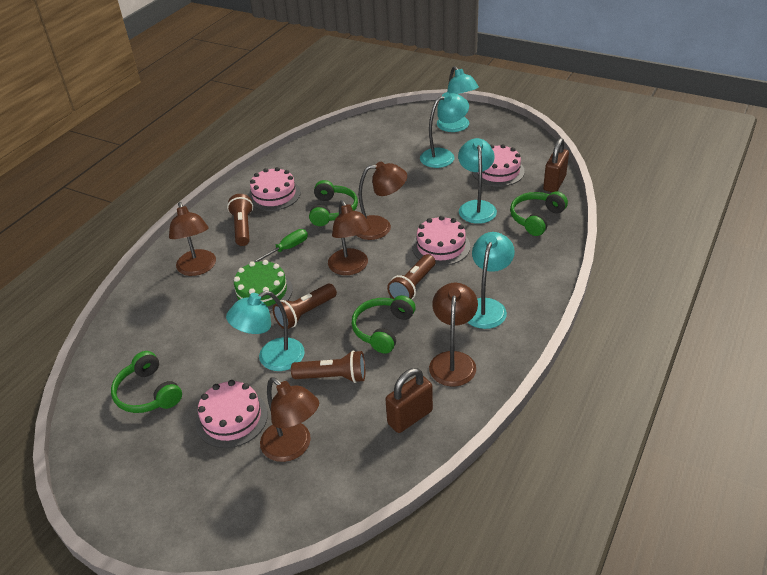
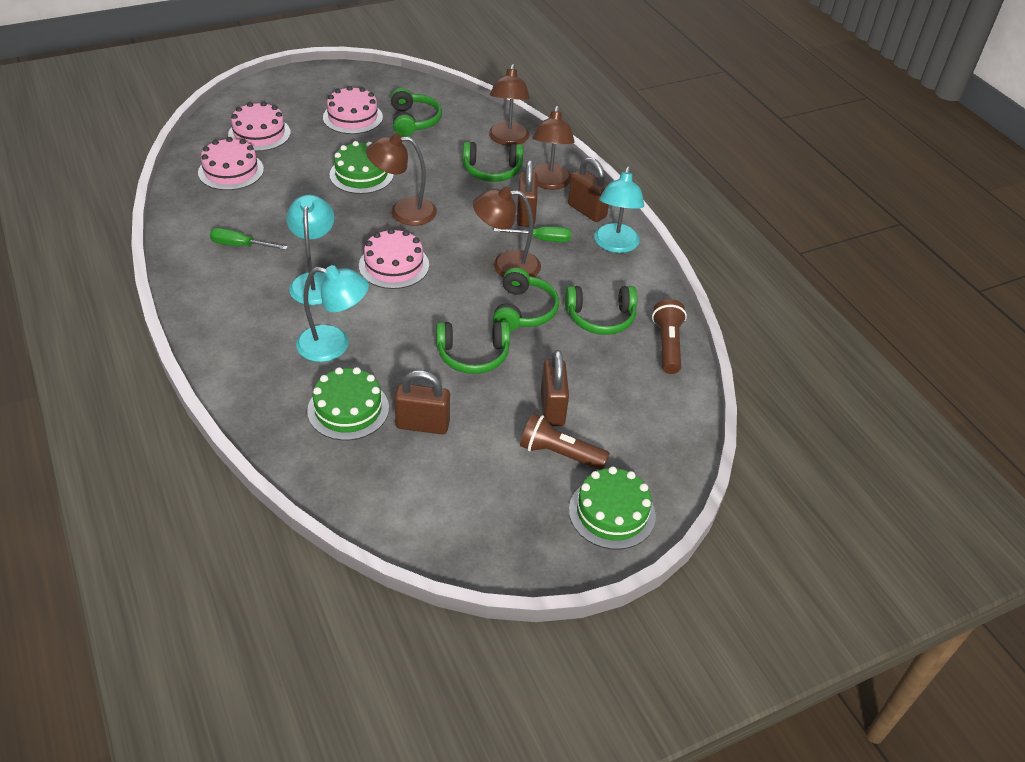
brown flashlight: [227,194,253,246] [273,284,337,329] [291,350,365,383] [387,254,435,299] = 4 -> [520,413,610,470] [652,299,687,374] = 2
brown lamp: [169,202,216,276] [260,377,319,462] [328,200,371,275] [356,162,407,240] [429,283,478,387] = 5 -> [366,133,437,226] [473,187,541,278] [489,64,530,146] [532,106,575,190] = 4
brown padlock: [385,368,433,433] [543,138,569,192] = 2 -> [394,370,450,434] [517,160,538,227] [541,350,569,426] [568,157,609,222] = 4
green cake: [231,260,293,312] = 1 -> [307,367,389,440] [330,141,394,194] [569,467,656,550] = 3
green headphones: [111,351,182,413] [309,180,358,226] [352,295,416,354] [510,191,568,236] = 4 -> [391,88,442,137] [436,321,510,374] [463,142,523,182] [493,267,559,331] [565,286,637,335] = 5
green screwdriver: [253,229,308,262] = 1 -> [210,228,288,250] [494,226,571,242] = 2
turquoise lamp: [226,291,305,371] [420,92,469,168] [437,66,479,132] [458,138,497,224] [467,232,515,329] = 5 -> [286,195,334,305] [296,265,369,362] [594,167,644,253] = 3

